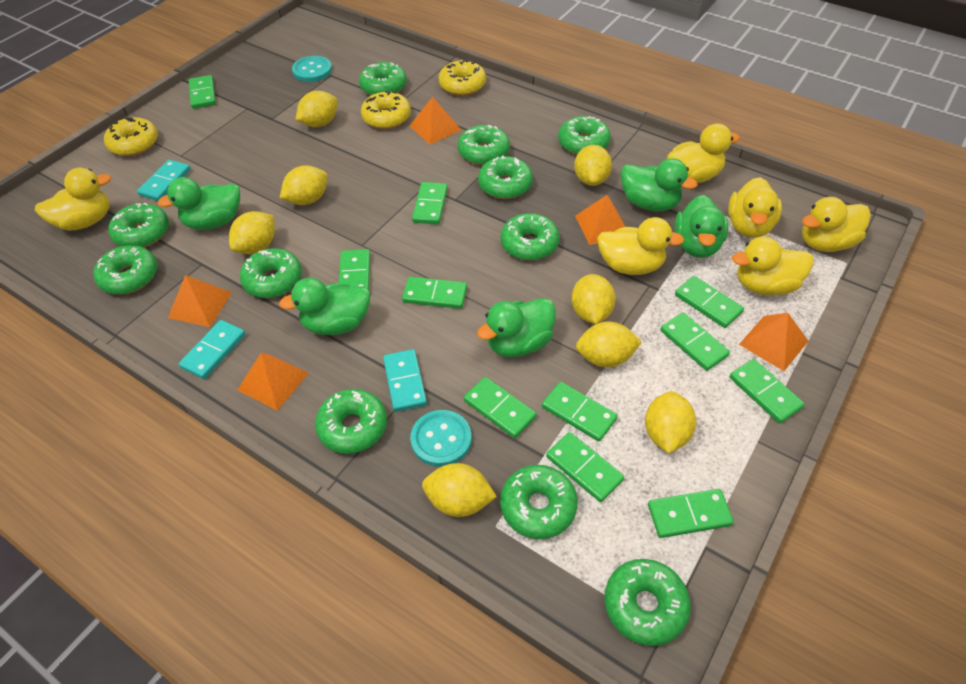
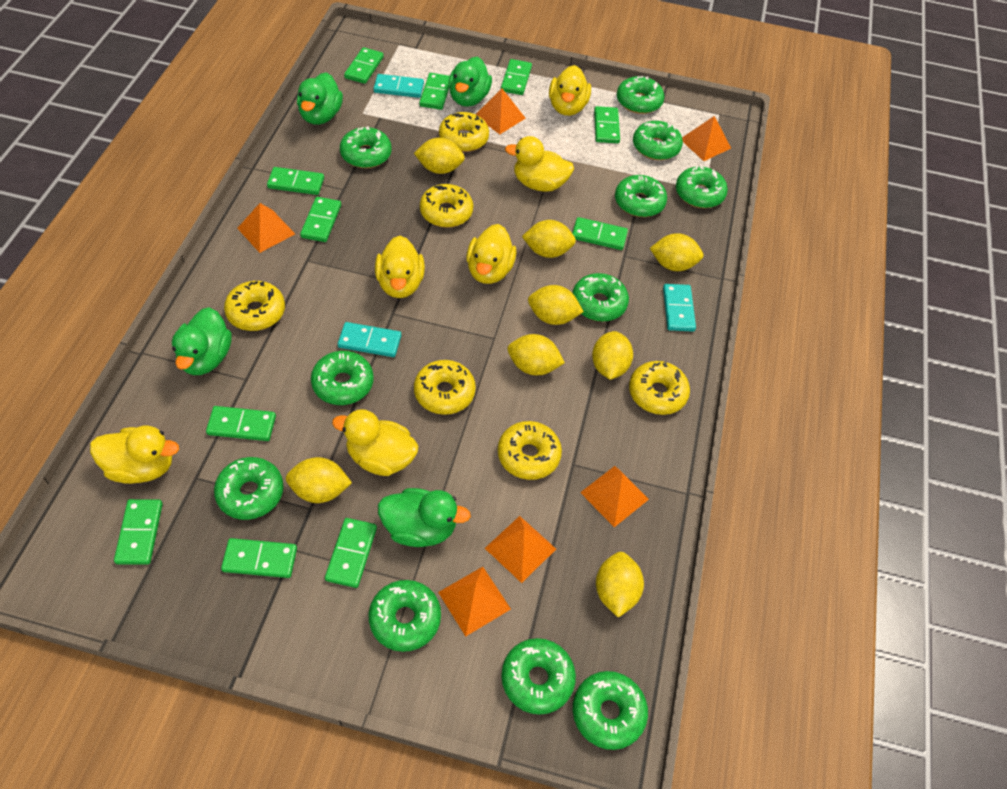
green duck: [158,177,240,230] [279,278,370,335] [477,298,556,357] [621,158,697,212] [674,195,728,258] = 5 -> [172,307,232,375] [297,73,343,125] [378,488,471,547] [448,56,492,107] = 4
orange pyramid: [168,275,232,327] [237,353,309,411] [409,97,461,144] [575,195,625,245] [739,313,808,371] = 5 -> [237,203,295,253] [438,567,511,636] [476,89,526,134] [485,516,556,583] [580,466,649,527] [682,116,731,161] = 6
turquoise button: [292,56,332,82] [410,410,472,467] = 2 -> none = 0
yellow donut: [104,117,158,156] [361,91,411,129] [439,60,486,96] = 3 -> [224,281,285,331] [414,360,476,415] [420,184,473,228] [439,112,489,152] [498,421,562,480] [629,361,690,415] = 6

